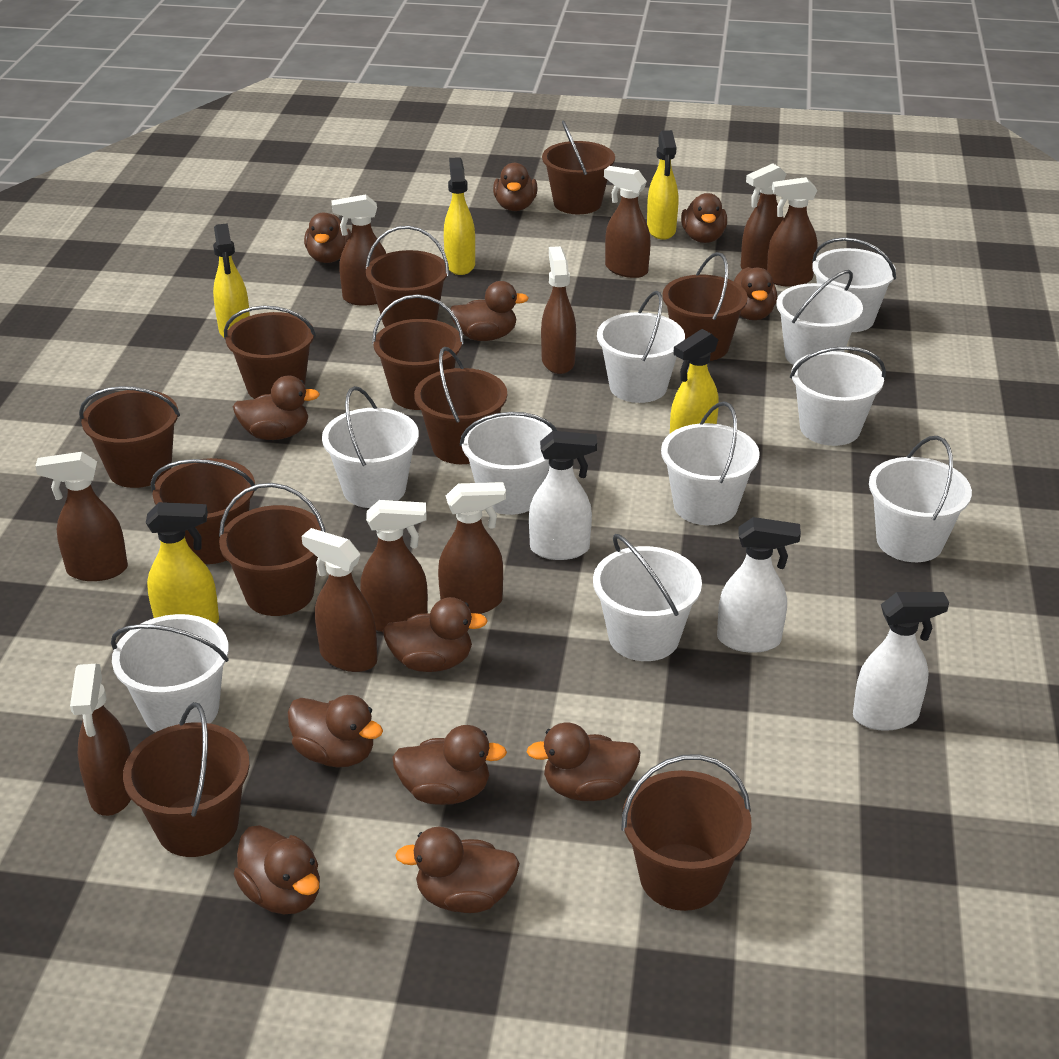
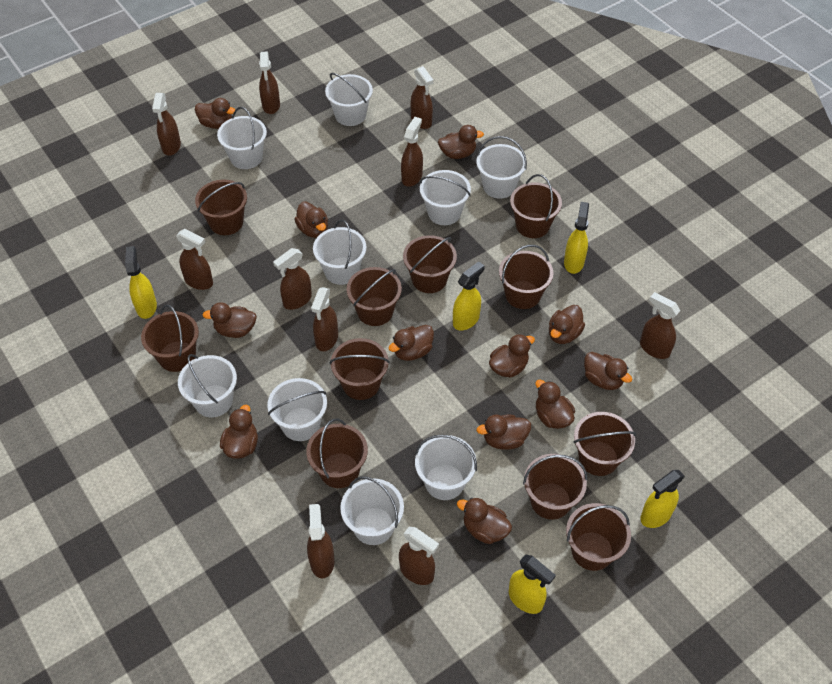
white bucket: [111,614,229,732] [322,386,419,508] [460,412,557,515] [593,534,702,661] [597,291,685,403] [661,401,760,525] [776,270,863,365] [790,346,886,446] [812,237,896,332] [869,436,972,562] = 10 -> [178,354,237,418] [217,107,267,169] [267,378,327,441] [313,219,366,285] [325,73,373,126] [340,476,404,545] [415,435,477,500] [420,170,471,225] [476,136,527,199] = 9
white spray bottle: [529,431,597,560] [717,517,801,653] [853,592,949,731] = 3 -> none = 0

